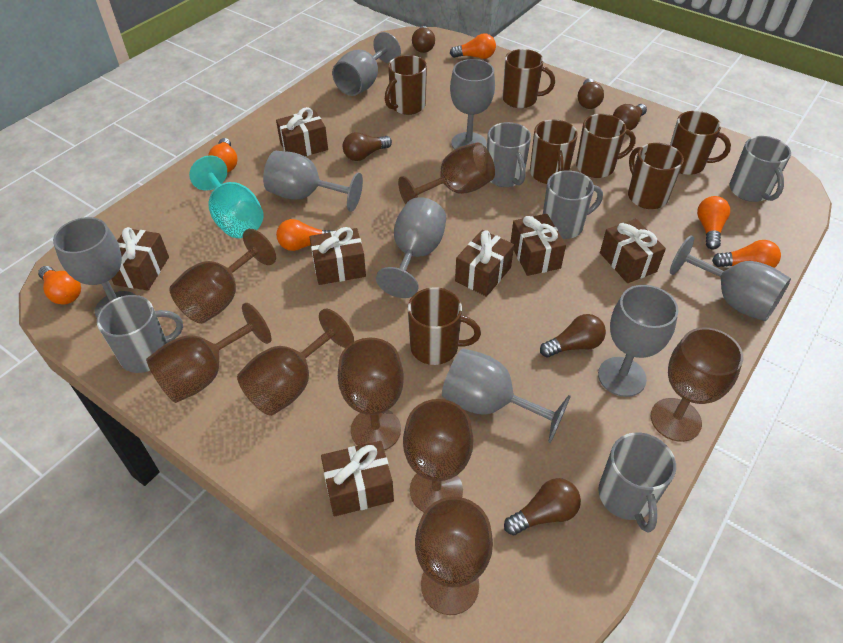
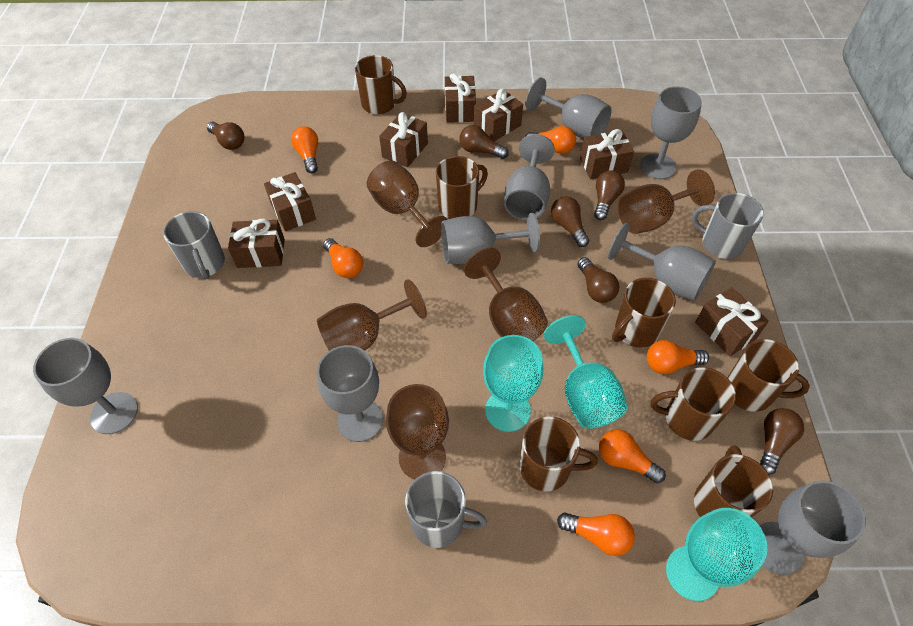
brown goblet: [146,303,271,403] [169,229,276,324] [237,309,354,416] [338,338,404,450] [398,142,495,205] [403,399,474,512] [415,497,493,615] [651,328,743,442] = 8 -> [317,279,427,351] [367,160,448,247] [386,384,449,479] [464,248,548,341] [618,169,715,234] = 5
grey mug: [97,295,183,373] [487,122,531,187] [543,170,603,239] [598,433,676,533] [730,136,791,202] = 5 -> [163,211,225,279] [405,471,487,548] [692,193,764,259] = 3
turquoise goblet: [189,155,264,238] = 1 -> [483,335,543,432] [544,315,628,429] [666,508,767,601] = 3

